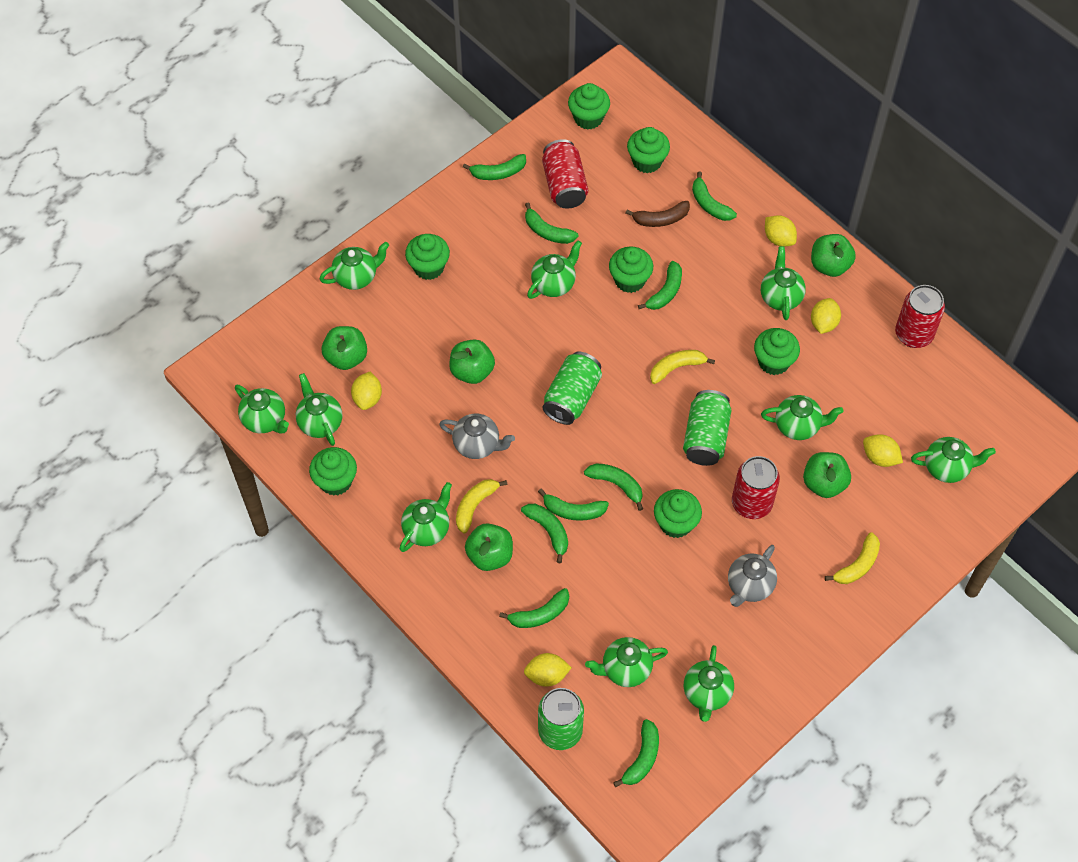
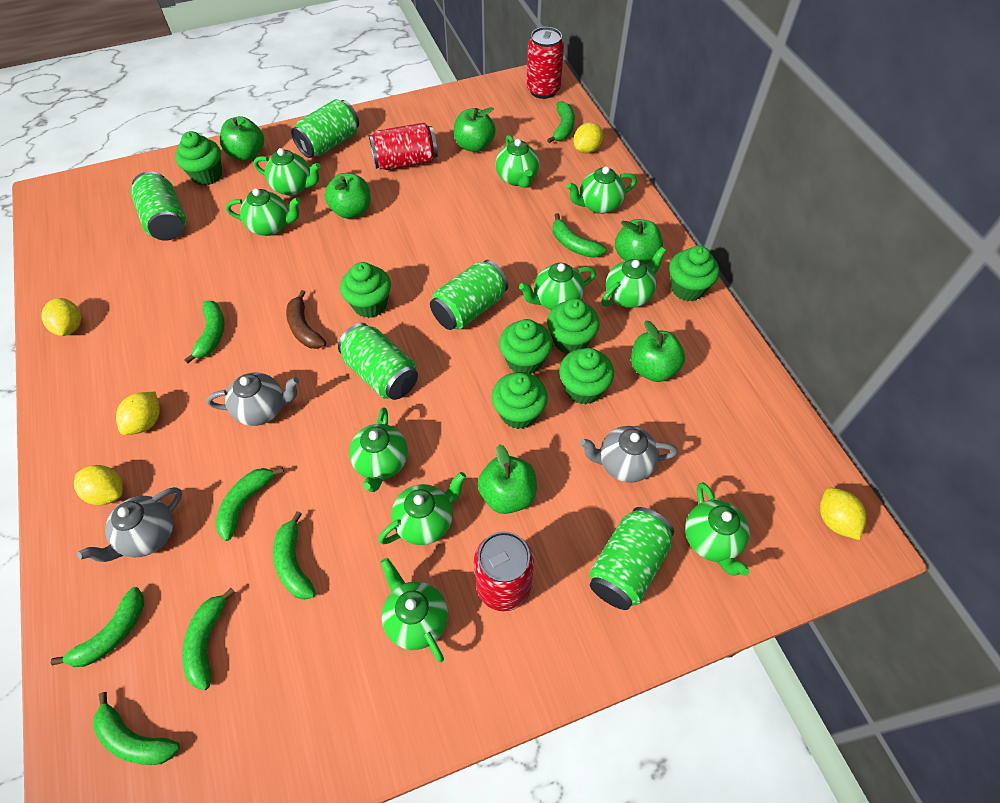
green apple: [322,326,367,370] [449,340,495,384] [465,523,513,571] [803,452,851,498] [811,234,856,277] = 5 -> [220,116,264,161] [325,173,371,219] [454,107,496,152] [477,444,537,514] [615,219,663,264] [631,320,685,382] = 6
green banana: [463,154,526,180] [499,588,569,628] [521,504,568,563] [525,202,578,244] [538,489,609,521] [584,463,643,511] [613,719,659,787] [638,261,682,310] [692,171,737,221] = 9 -> [51,587,144,667] [93,692,180,765] [183,588,235,690] [184,301,225,364] [215,467,284,541] [273,511,316,600] [547,101,575,143] [553,213,607,258] = 8
green can: [538,688,584,750] [543,352,602,425] [683,390,732,466] = 3 -> [131,171,187,241] [291,99,359,158] [338,323,418,400] [430,260,508,330] [589,507,674,610] = 5
grey teapot: [439,414,515,459] [728,545,777,607] = 2 -> [77,487,182,562] [207,372,299,426] [580,426,678,483] = 3
yellow banana: [456,479,507,534] [650,350,715,384] [825,532,880,584] = 3 -> none = 0

